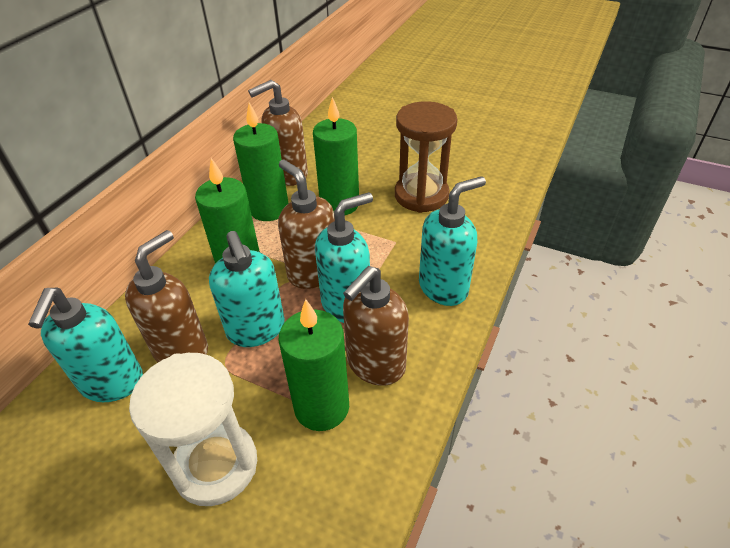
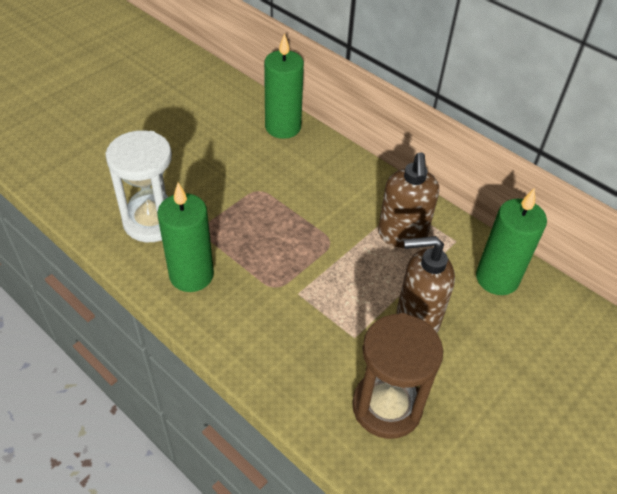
brown soap dispenser: [125,230,208,362] [248,80,308,186] [278,160,335,289] [343,266,409,386] = 4 -> [378,152,439,248] [396,236,455,332] = 2
green candle: [195,158,260,264] [233,102,289,221] [278,299,349,431] [313,97,359,215] = 4 -> [157,183,214,292] [264,33,304,139] [476,188,547,295] = 3
turquoise soap dispenser: [28,288,143,402] [209,231,285,347] [315,192,373,323] [419,176,486,306] = 4 -> none = 0

